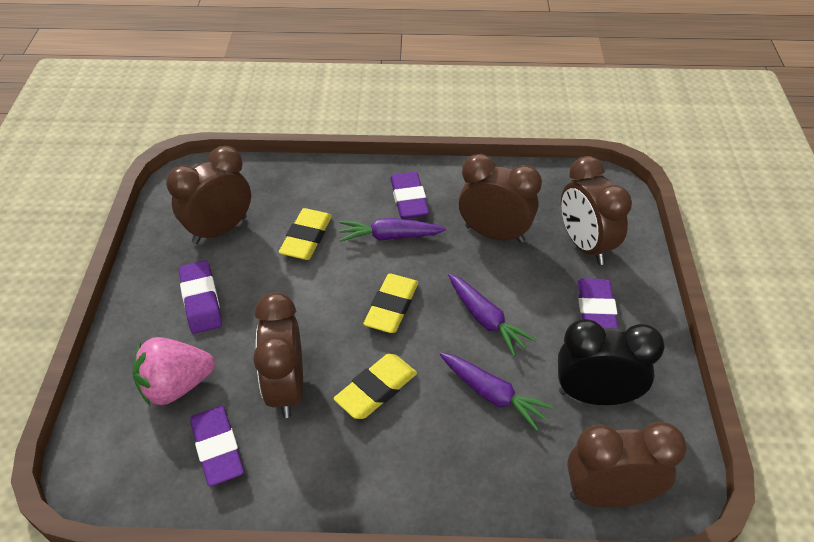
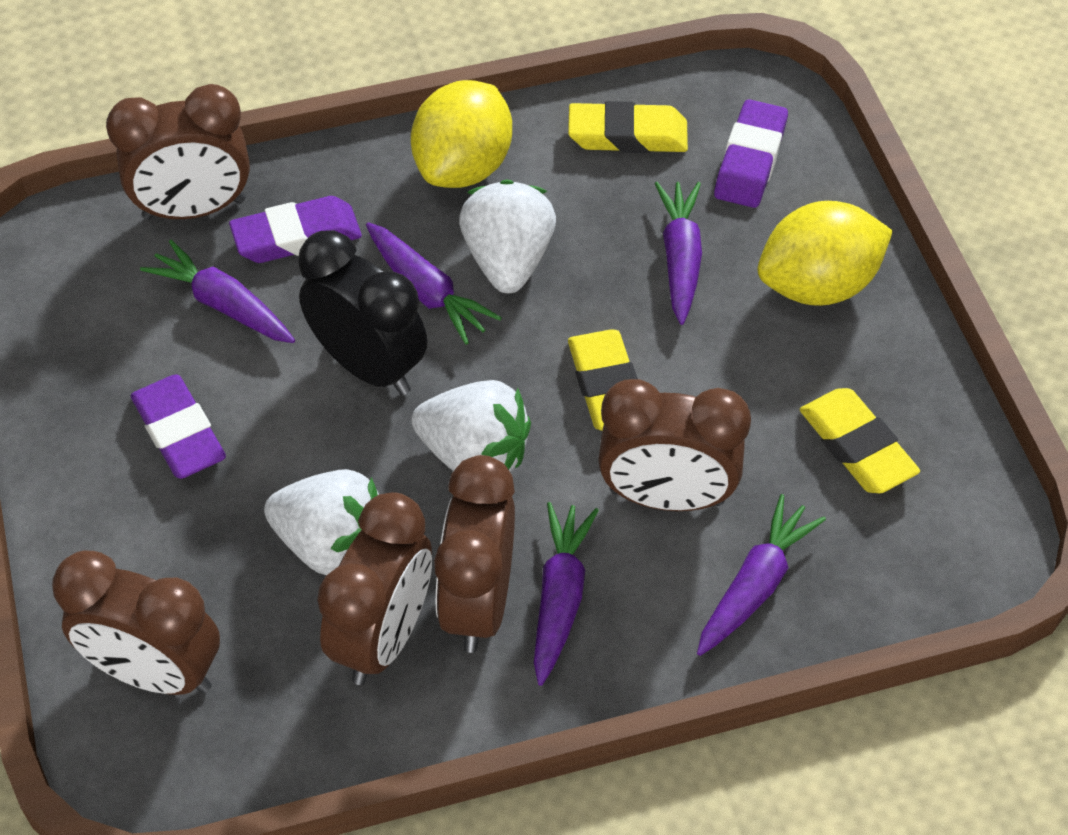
pink strawberry: [133,337,215,405] = 1 -> none = 0
purple carrot: [339,218,446,242] [440,353,554,431] [448,274,537,356] = 3 -> [140,240,295,343] [366,222,502,344] [534,502,599,686] [655,182,702,325] [697,494,826,656] = 5
purple eraser: [179,260,222,334] [190,406,244,486] [390,172,429,219] [577,278,618,329] = 4 -> [131,374,226,479] [229,196,362,263] [714,99,788,208] = 3
white strawberry: none = 0 -> [264,469,379,575] [411,380,531,471] [459,180,556,293] = 3
yellow lemon: none = 0 -> [411,80,512,188] [757,201,893,306] = 2

